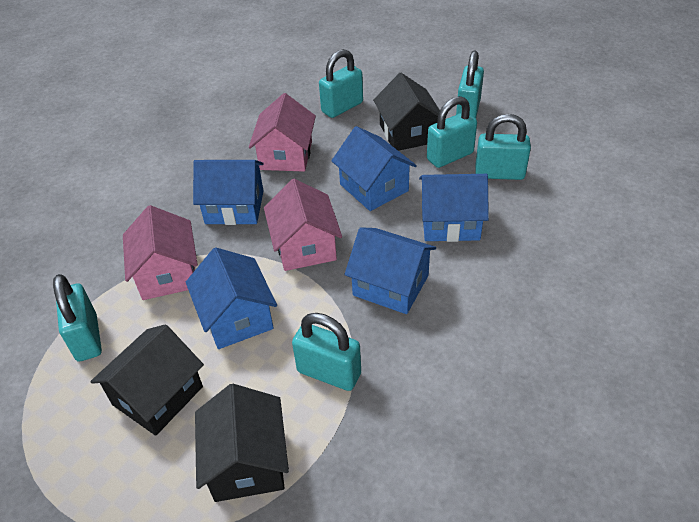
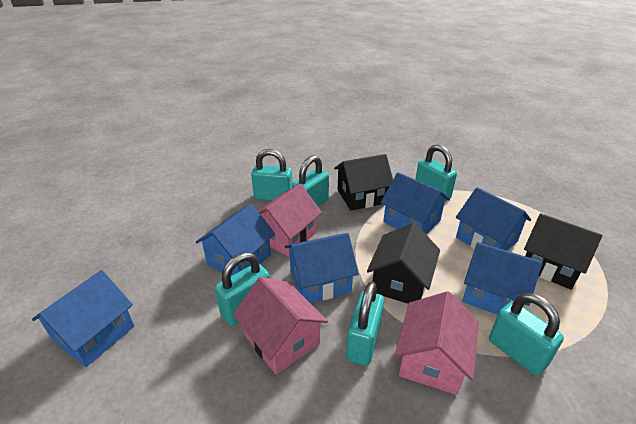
blue house: [186,247,277,349] [193,160,264,225] [331,126,417,211] [344,227,436,314] [419,174,489,242] = 5 -> [32,270,134,367] [196,204,275,276] [285,233,359,303] [381,172,450,234] [456,187,531,251] [462,242,542,315] = 6

